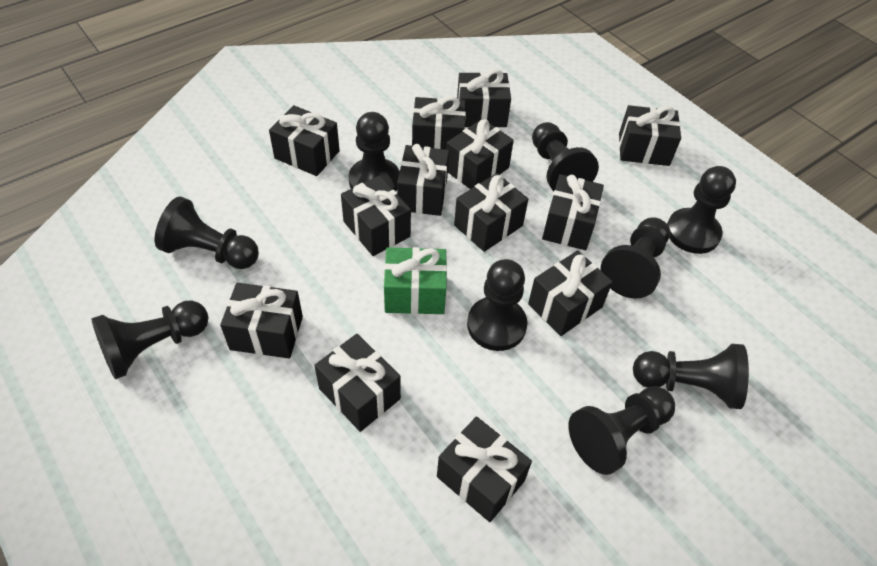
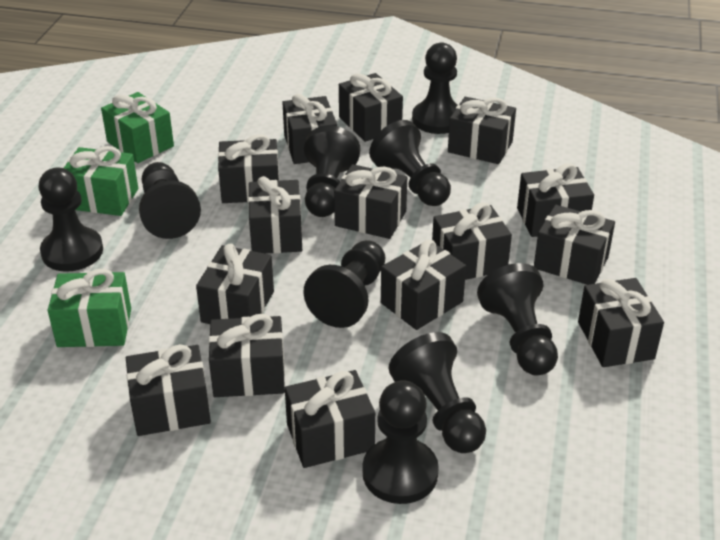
black gift: [220,283,303,358] [269,105,340,176] [314,334,401,432] [341,176,411,256] [397,144,449,216] [412,96,466,150] [437,416,532,522] [446,119,514,189] [454,173,528,252] [457,69,511,127] [528,250,612,336] [542,174,604,250] [619,105,681,166] = 13 -> [126,344,211,436] [196,243,274,324] [209,314,285,397] [218,134,279,203] [248,176,302,254] [282,94,337,164] [285,370,375,468] [334,164,407,239] [339,73,403,142] [381,240,466,330] [432,203,512,280] [448,97,516,164] [517,163,594,237] [534,205,615,285] [578,278,664,367] = 15
green gift: [384,247,447,314] = 1 -> [48,269,131,347] [64,146,138,216] [101,92,174,163] = 3

